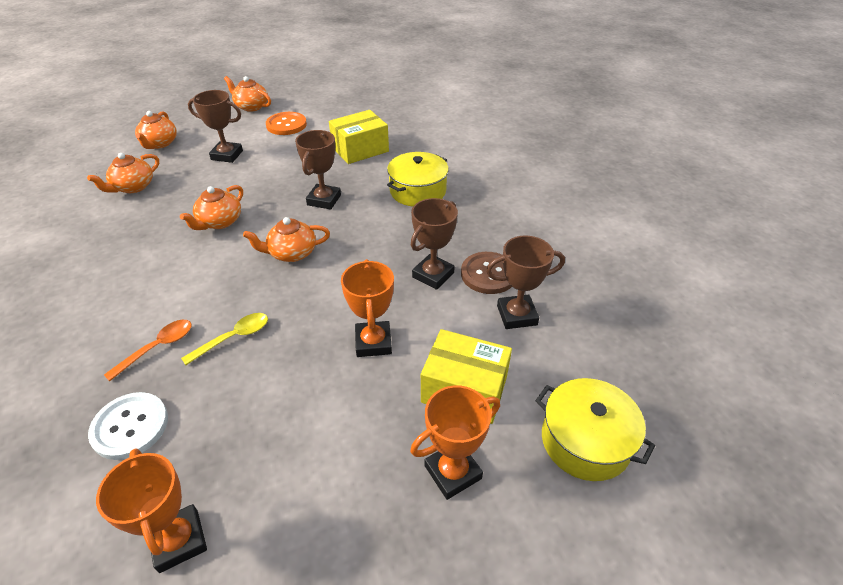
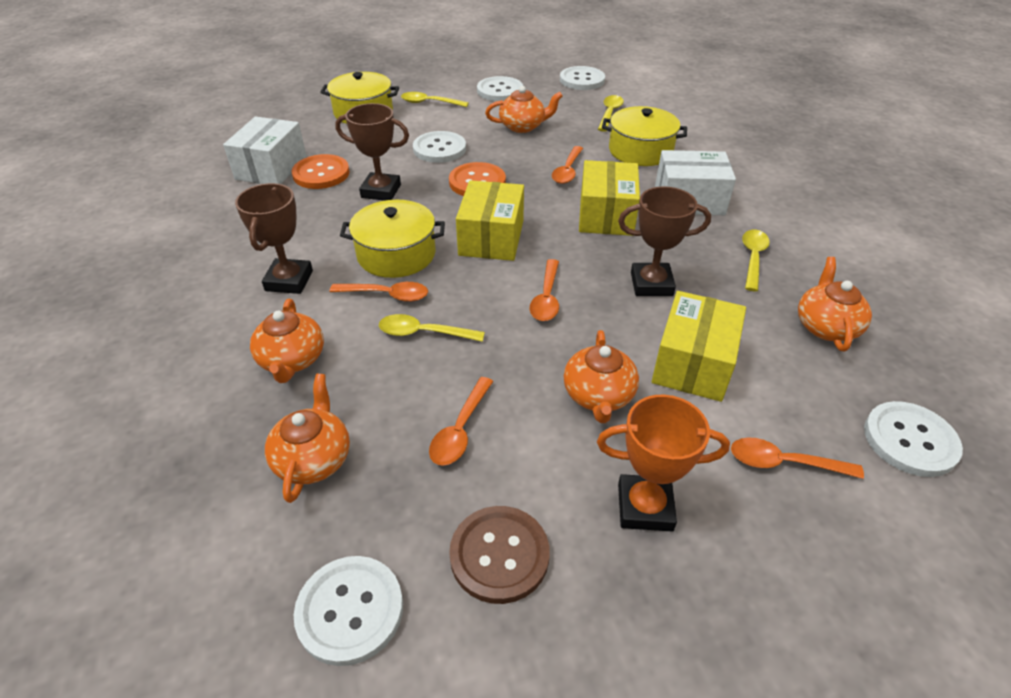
brown trophy: [188,90,243,163] [295,130,341,210] [411,198,458,290] [486,236,565,329] = 4 -> [235,183,313,294] [335,103,409,201] [618,186,711,296] = 3
orange button: [266,112,307,135] = 1 -> [292,154,350,189] [449,162,506,196] = 2
orange spoon: [104,320,192,381] = 1 -> [330,282,428,302] [429,377,493,466] [530,259,559,321] [552,146,583,184] [731,437,864,479] = 5
orange trophy: [96,448,207,573] [341,259,394,357] [410,385,500,500] = 3 -> [597,395,730,531] = 1
white box: none = 0 -> [223,116,307,184] [655,150,736,215] = 2
white button: [88,392,168,460] = 1 -> [294,556,403,666] [413,131,466,163] [477,76,523,101] [560,66,605,90] [864,401,963,477] = 5
yellow box: [329,110,389,164] [421,329,512,424] = 2 -> [456,180,524,261] [579,160,640,236] [652,291,746,402] = 3
yellow pot: [387,152,449,207] [535,378,655,481] = 2 -> [320,72,399,124] [340,200,445,278] [602,106,687,166] = 3
yellow spoon: [181,313,268,365] = 1 -> [379,314,485,342] [401,92,469,107] [598,95,624,132] [742,229,770,291] = 4

